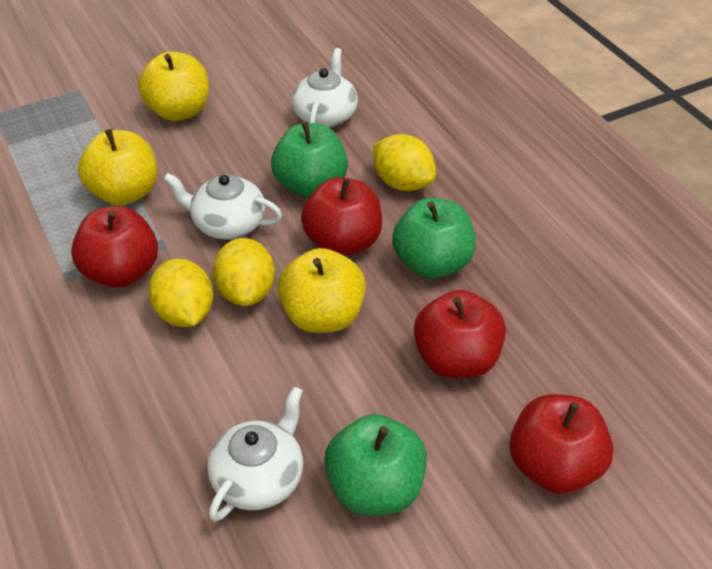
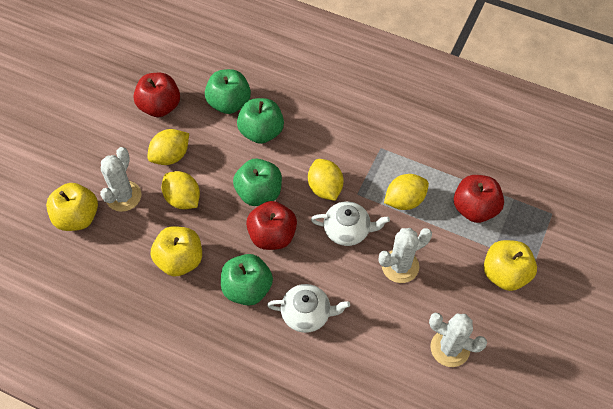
green apple: [271,122,348,198] [324,414,427,515] [392,198,476,279] = 3 -> [205,69,251,114] [221,254,273,306] [233,159,282,206] [237,98,284,144] = 4
red apple: [71,206,158,288] [301,177,382,256] [414,290,506,378] [510,394,614,494] = 4 -> [134,73,180,117] [246,201,297,250] [454,175,504,223] = 3
white cactus: none = 0 -> [100,147,141,212] [378,228,432,283] [429,313,487,367] = 3
white teapot: [163,173,282,239] [207,386,303,522] [292,48,358,128] = 3 -> [267,284,350,333] [311,201,390,246] = 2
yellow lemon: [149,259,213,327] [213,238,275,306] [373,134,436,191] = 3 -> [147,129,189,165] [162,171,200,209] [308,159,344,201] [384,174,429,210] = 4

